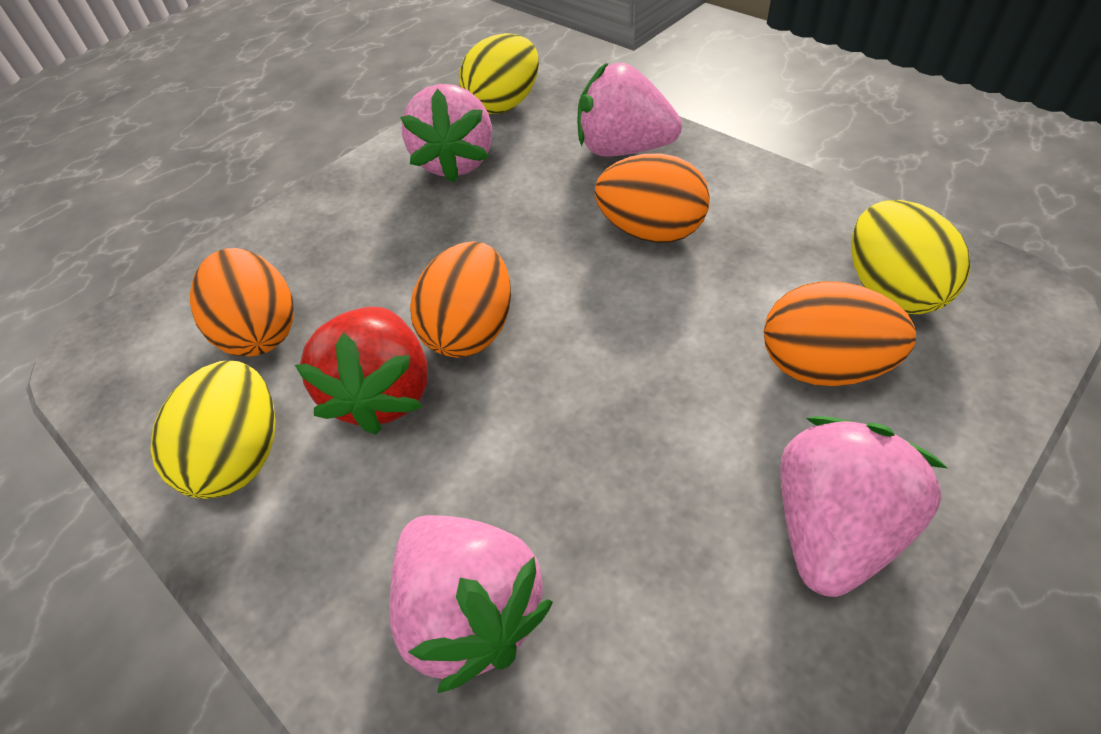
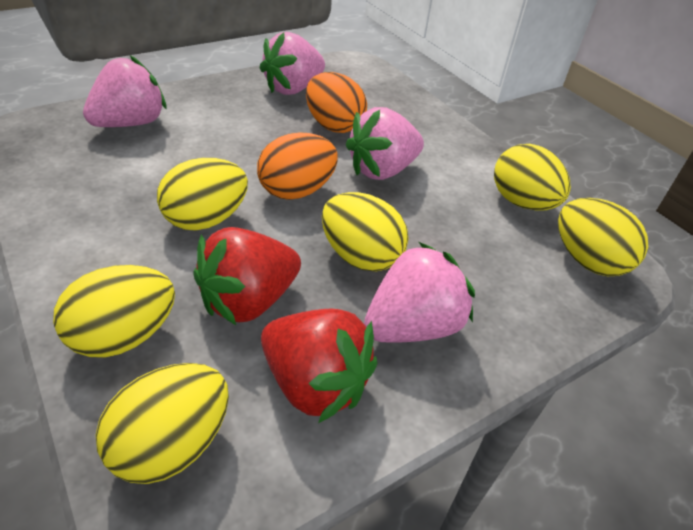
orange egg: [190,248,294,356] [410,242,511,358] [595,154,710,243] [764,281,916,386] = 4 -> [257,132,338,200] [306,72,367,133] = 2
red strawberry: [295,307,428,435] = 1 -> [193,227,301,325] [261,308,377,423] = 2
yellow egg: [151,361,276,499] [459,33,539,114] [851,200,970,314] = 3 -> [53,265,175,358] [96,363,229,484] [157,158,248,230] [322,192,408,272] [494,144,571,211] [558,198,648,276] = 6

